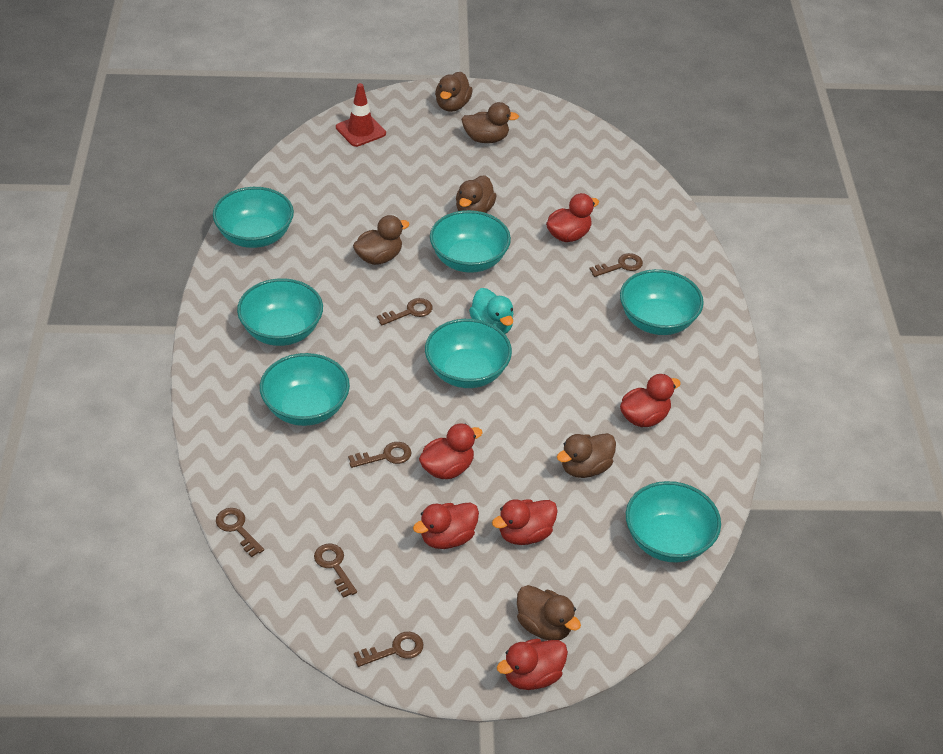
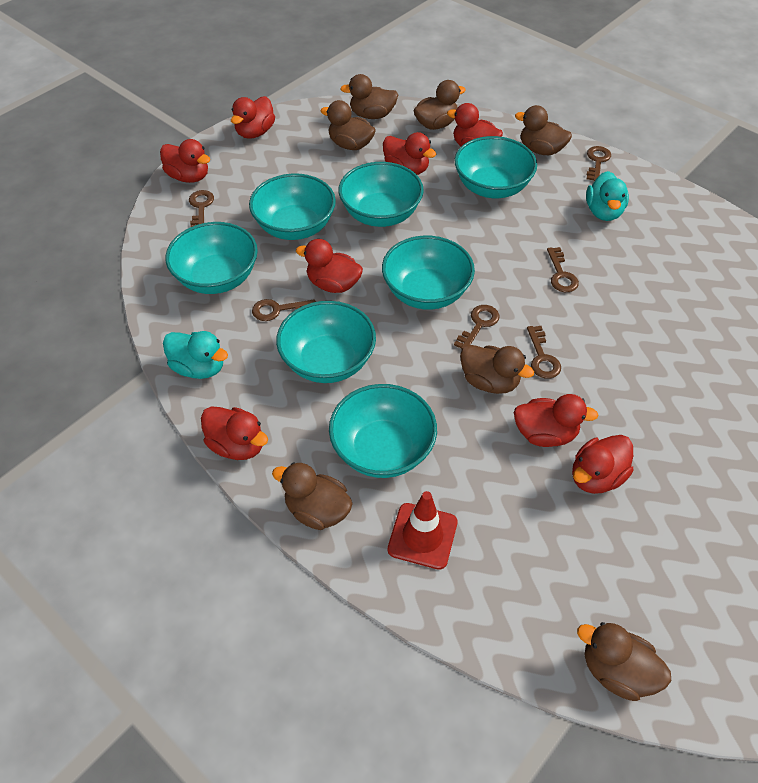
brown duck: [353,215,410,265] [435,72,473,112] [456,175,496,213] [461,102,519,143] [517,585,581,640] [557,433,616,478] = 6 -> [272,462,353,530] [321,100,376,150] [340,74,399,119] [413,80,466,130] [460,345,534,394] [515,105,572,155] [577,622,671,701] = 7
red duck: [413,502,479,549] [419,423,483,479] [492,499,558,545] [497,639,568,690] [546,193,599,242] [620,374,681,427] = 6 -> [160,139,210,183] [201,406,268,460] [231,96,275,139] [296,239,363,293] [383,132,436,175] [447,103,503,147] [514,394,599,447] [572,435,634,494] = 8
turquoise duck: [469,288,514,334] = 1 -> [163,331,228,379] [586,171,629,221] = 2

